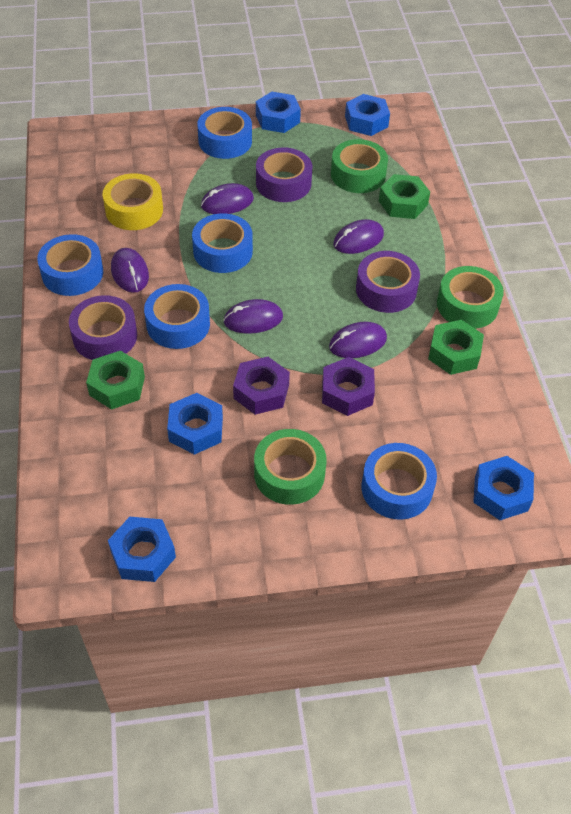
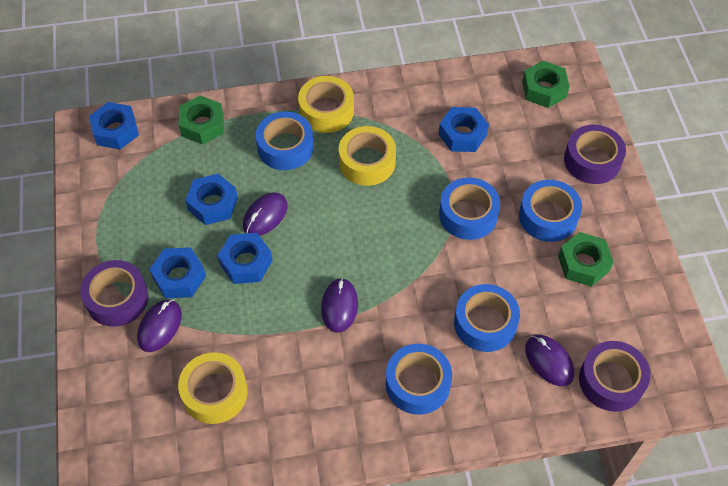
green tape: [254,429,327,505] [331,139,388,193] [437,266,504,329] = 3 -> none = 0
purple mouse: [111,248,149,293] [201,183,254,214] [223,299,283,334] [329,322,387,358] [333,219,384,254] = 5 -> [137,300,182,352] [243,192,287,236] [321,278,358,333] [525,335,574,386] = 4
purple nut: [233,357,290,415] [322,357,375,416] = 2 -> none = 0
yellow tape: [103,173,163,230] = 1 -> [178,352,248,424] [298,76,354,133] [339,126,396,186] = 3

